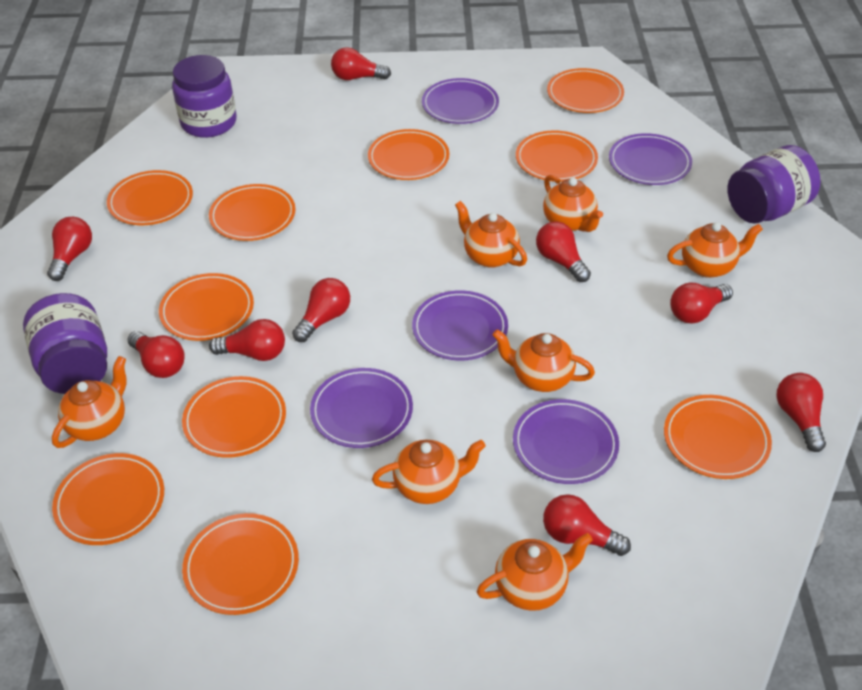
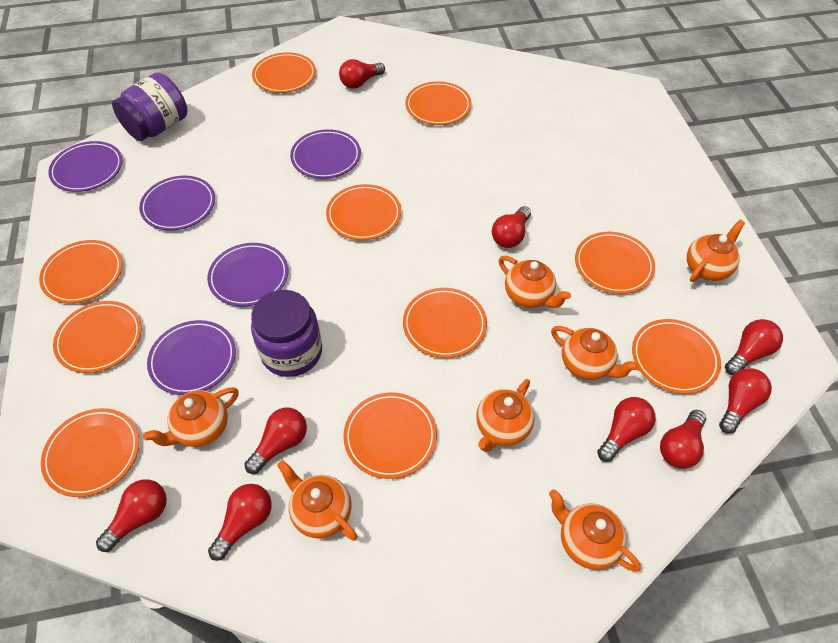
purple jar: [23,293,107,394] [172,55,236,138] [727,145,821,224] = 3 -> [112,73,187,141] [251,290,322,377] = 2

